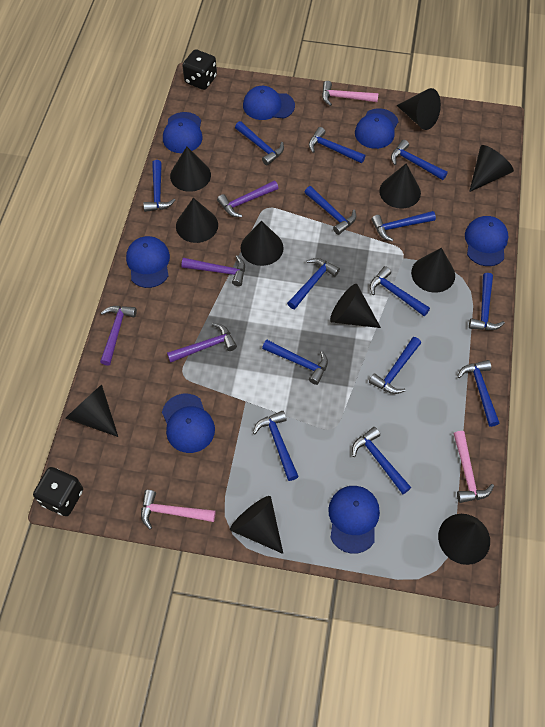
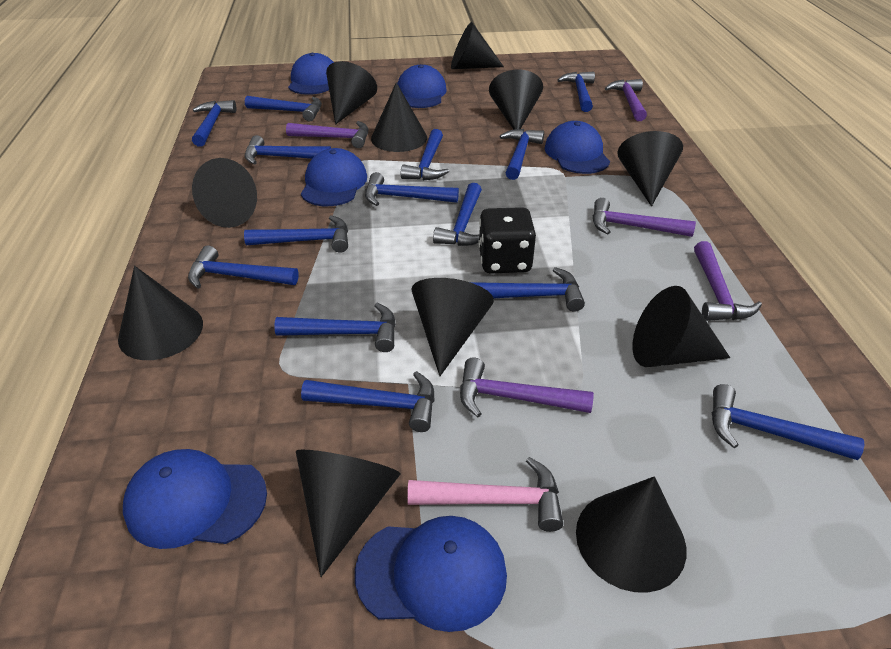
black dice: [33,467,83,516] [182,49,217,90] = 2 -> [478,207,536,273] = 1
blue cap: [126,236,170,288] [162,394,215,453] [163,112,203,153] [243,86,295,120] [328,486,380,554] [355,108,399,149] [465,216,509,266] = 7 -> [123,449,267,549] [288,53,334,95] [301,148,367,206] [355,516,507,632] [397,64,447,108] [545,121,610,174] = 6
pink hammer: [141,490,216,530] [322,81,379,106] [453,431,494,503] = 3 -> [407,457,563,532] = 1
purple hammer: [100,306,137,366] [167,323,237,363] [181,255,245,286] [217,180,278,217] = 4 -> [286,121,368,148] [460,358,594,417] [593,198,696,237] [605,79,647,121] [694,241,762,321] = 5

